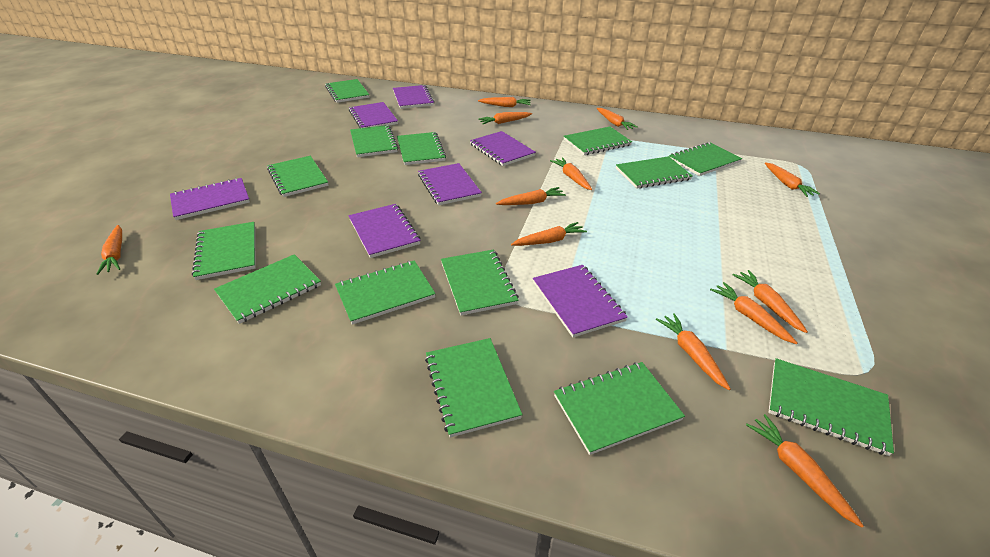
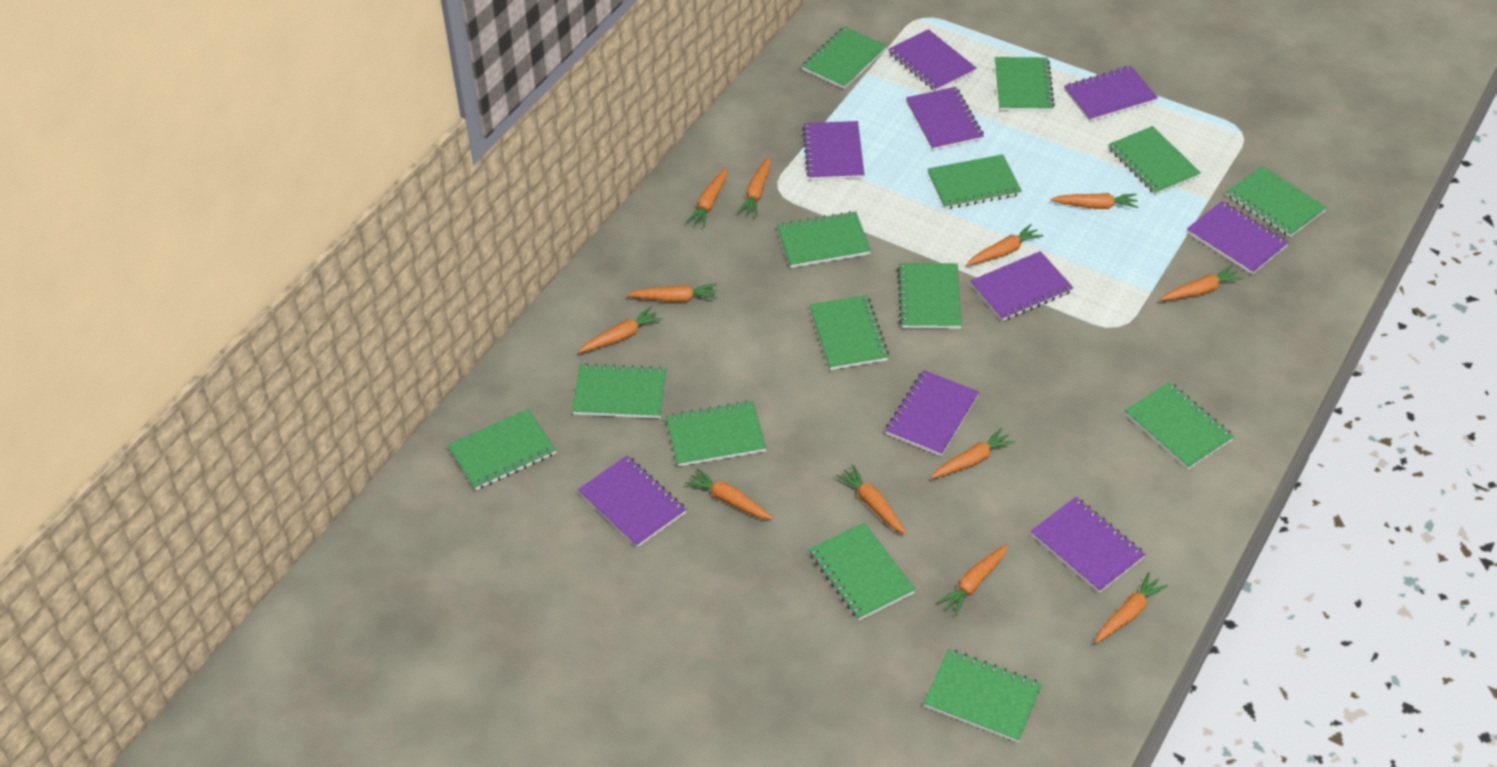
purple notebook: [170,178,250,220] [348,204,421,258] [349,102,398,128] [393,85,435,109] [418,163,482,205] [470,131,536,166] [533,265,628,337] = 7 -> [578,456,686,547] [802,121,865,180] [885,370,979,456] [888,29,976,91] [906,87,984,151] [970,251,1074,321] [1031,497,1146,593] [1064,66,1158,122] [1187,201,1289,274] = 9

